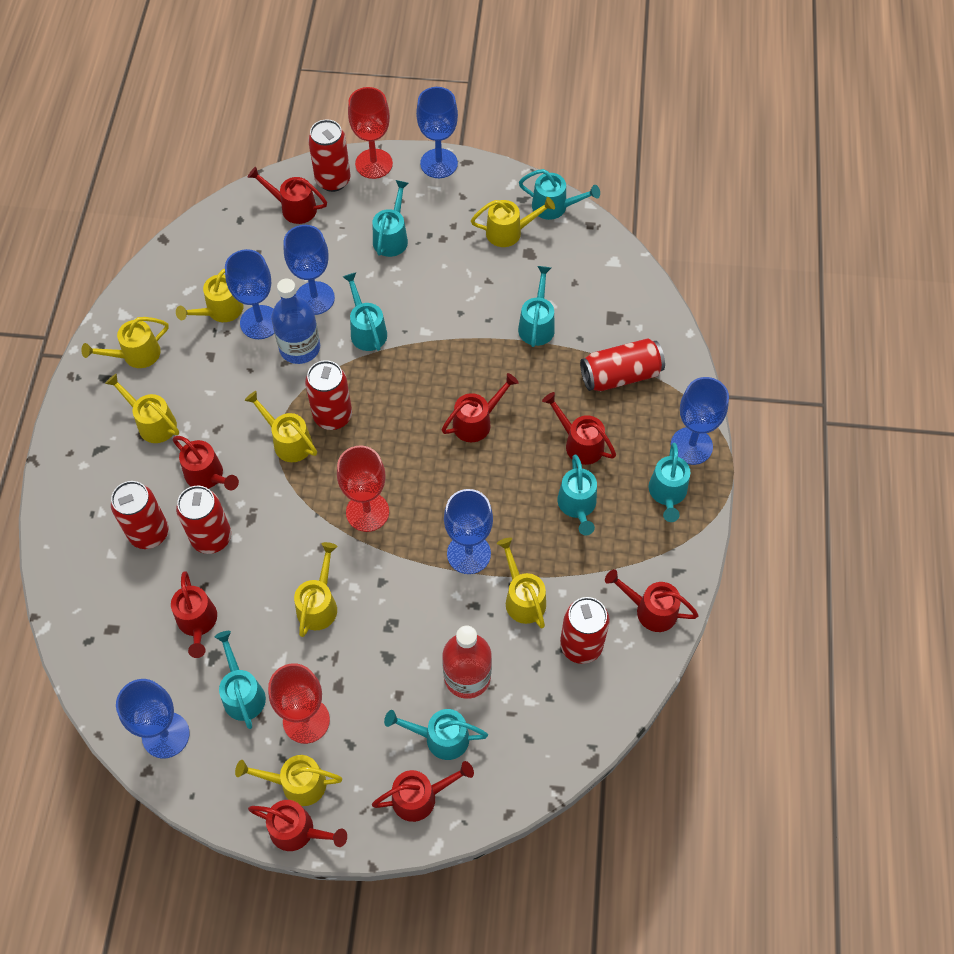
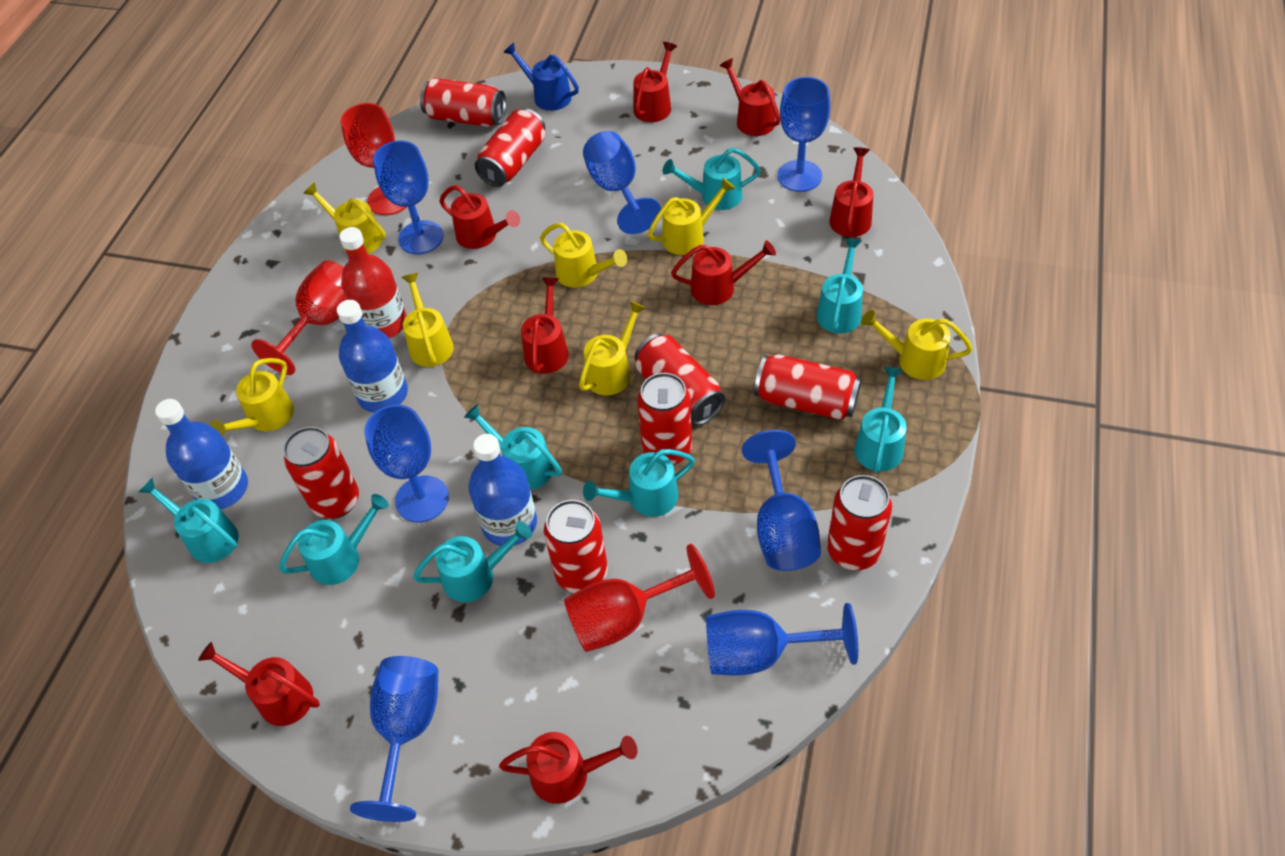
blue bottle: [271,279,320,364] = 1 -> [155,399,248,509] [337,300,408,413] [468,434,537,546] = 3
blue goblet: [116,679,190,759] [225,249,274,339] [284,225,335,315] [416,87,458,178] [444,489,493,574] [671,377,729,465] = 6 -> [350,656,438,822] [364,405,449,523] [373,141,443,254] [583,131,661,234] [706,603,858,676] [742,430,821,571] [778,77,830,192] = 7
blue watering can: none = 0 -> [503,42,579,111] = 1
red can: [111,481,168,549] [176,486,231,554] [305,360,352,430] [308,119,350,192] [560,597,610,664] [580,338,665,391] = 6 -> [283,427,359,519] [420,78,506,127] [475,108,545,187] [544,500,608,593] [635,334,725,425] [637,373,692,465] [754,354,861,420] [827,475,892,570] = 8
yellow watering can: [81,317,169,368] [105,373,179,443] [176,269,244,322] [235,755,342,806] [245,391,317,462] [294,542,338,637] [471,197,555,247] [497,538,546,629] = 8 -> [209,358,294,437] [303,182,386,254] [401,273,454,367] [540,223,627,288] [579,301,646,395] [648,178,735,255] [861,310,973,380] = 7

